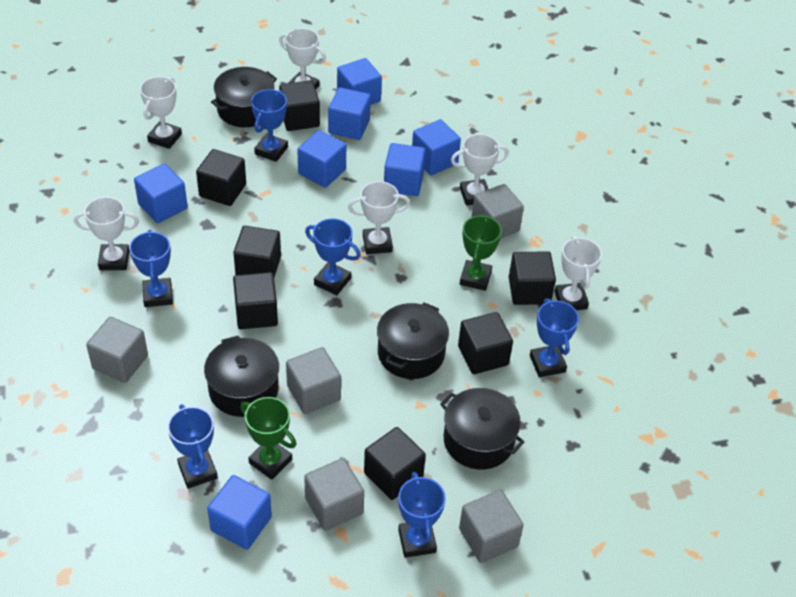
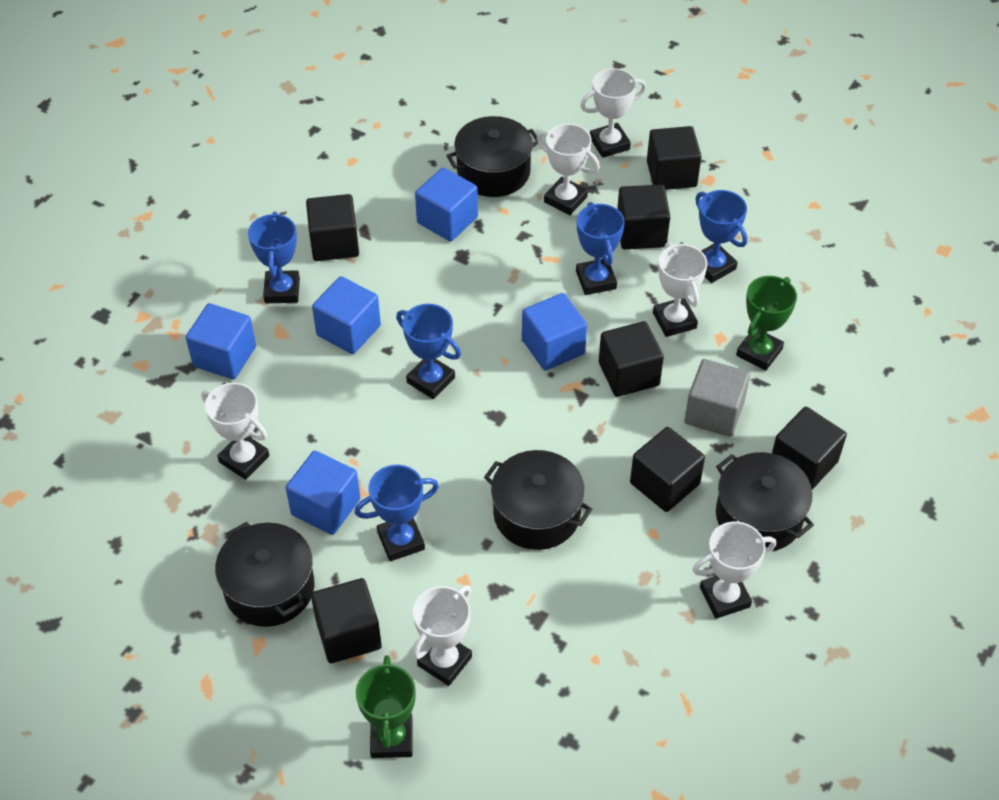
blue cube: [134,164,188,223] [207,475,272,550] [297,130,346,188] [328,87,371,140] [337,58,382,105] [384,143,426,196] [412,119,461,175] = 7 -> [186,303,256,379] [286,451,360,535] [312,276,381,354] [415,168,478,242] [522,293,587,371] = 5
blue trophy: [129,230,173,307] [168,404,218,489] [251,89,288,162] [305,218,361,295] [398,472,446,558] [530,298,579,377] = 6 -> [248,212,300,303] [354,465,439,561] [396,304,461,399] [576,202,625,295] [695,190,748,283] = 5
grey cube: [86,317,148,383] [286,347,341,414] [304,458,364,531] [459,490,524,563] [472,184,524,239] = 5 -> [684,359,750,437] = 1

